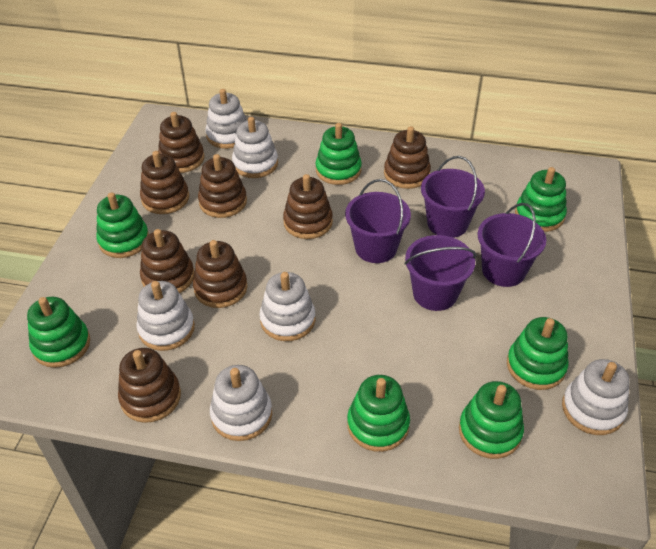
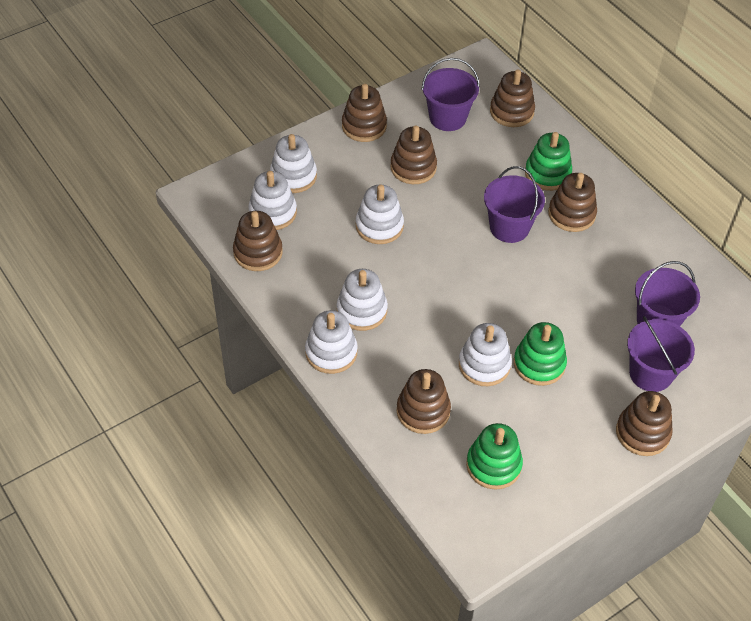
brown stacking toy: [118,348,181,423] [140,151,189,214] [140,229,194,293] [158,112,204,173] [193,240,247,308] [198,154,247,218] [283,174,333,239] [384,126,431,189] = 8 -> [233,211,283,271] [342,84,387,142] [390,126,437,184] [397,369,451,434] [490,69,535,127] [548,173,597,232] [616,391,673,456] = 7
green stacking toy: [27,297,90,368] [96,192,149,258] [316,123,362,185] [347,375,410,452] [459,381,524,459] [507,317,568,390] [515,167,567,232] = 7 -> [466,423,523,490] [514,322,567,386] [525,132,572,191] = 3

